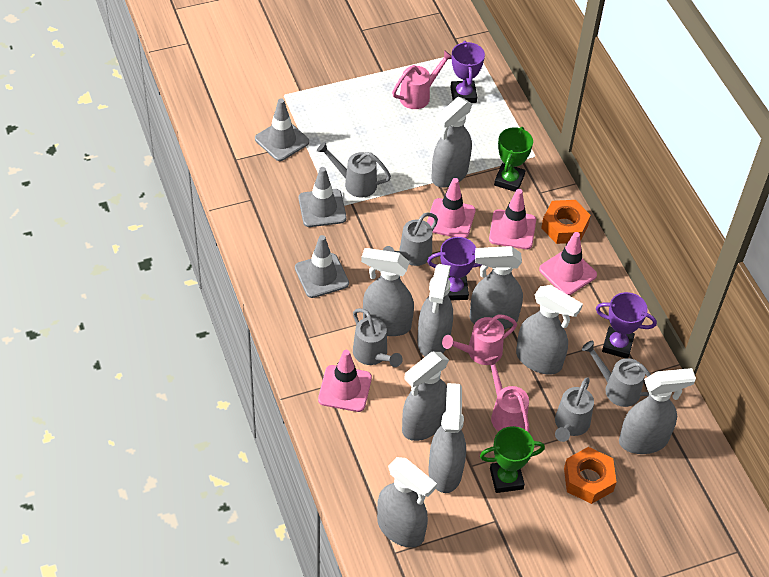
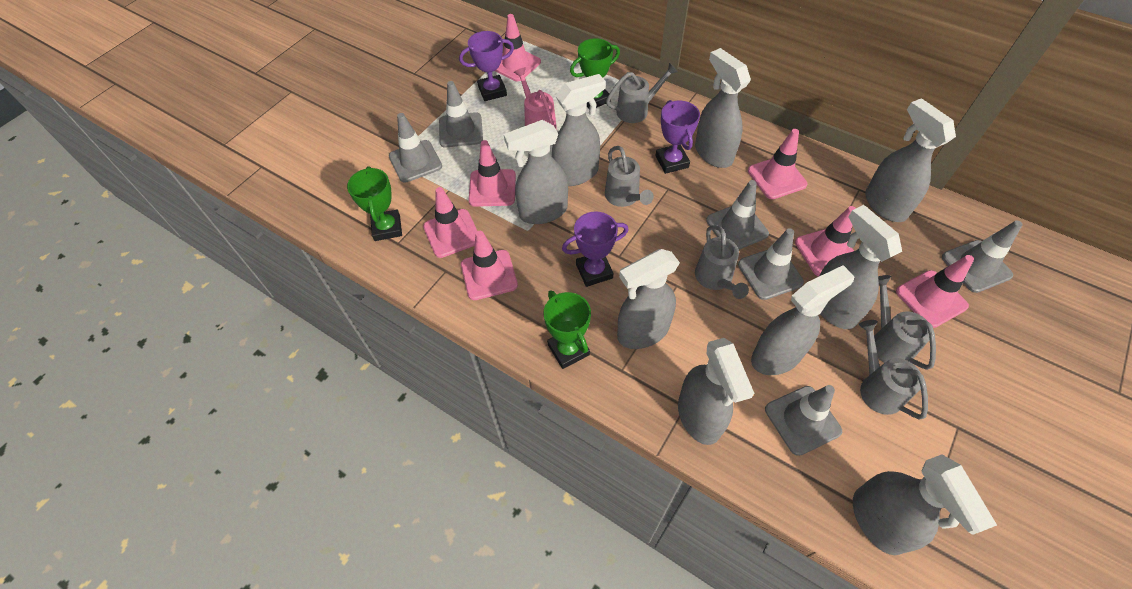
green trophy: [480,426,545,493] [494,127,533,192] = 2 -> [347,166,402,241] [543,290,591,369] [570,38,620,109] = 3
grey traffic cone: [255,98,309,161] [295,235,349,298] [299,167,347,227] = 3 -> [389,113,442,183] [439,81,483,148] [706,180,769,249] [738,228,804,300] [765,385,842,456] [942,220,1023,293] = 6
orange nut: [541,200,591,244] [564,447,617,504] = 2 -> none = 0
pink traffic cone: [318,350,372,412] [427,178,476,238] [489,189,536,249] [539,232,597,295] = 4 -> [423,187,477,258] [461,231,518,300] [469,140,516,207] [495,14,541,81] [748,129,807,199] [795,206,856,277] [896,255,974,328] = 7
pink watering can: [392,50,452,109] [442,314,517,365] [484,356,530,433] = 3 -> [514,67,557,129] = 1

